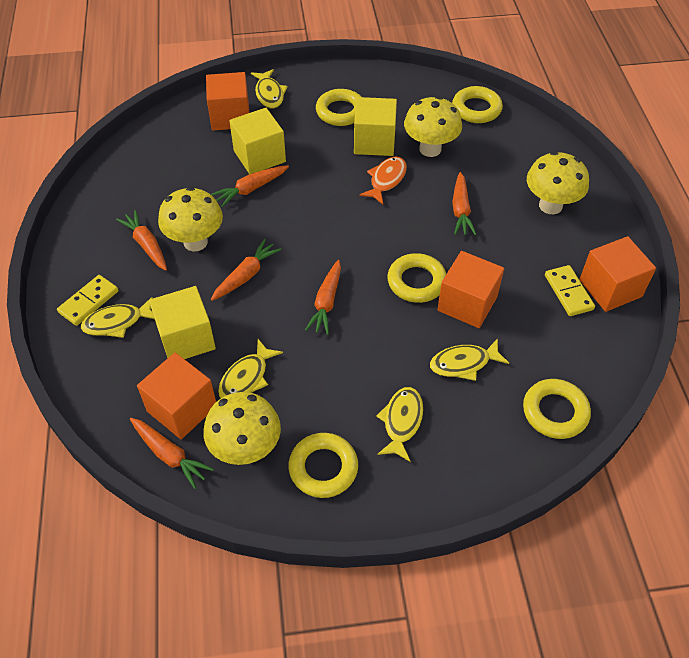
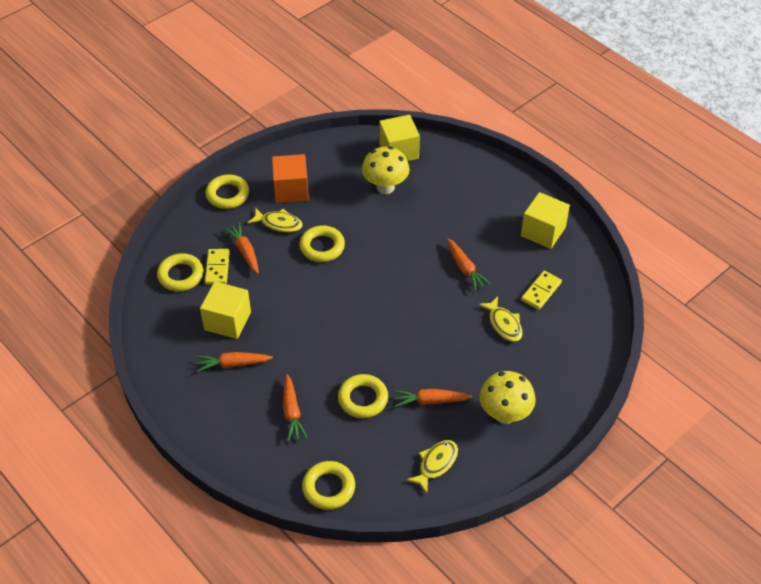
orange carrot: [116,210,167,271] [130,418,214,489] [211,165,289,207] [211,239,281,301] [305,260,341,335] [452,172,477,235] = 6 -> [196,352,273,372] [224,222,259,274] [283,374,308,441] [394,389,472,407] [447,239,491,291] = 5
orange cube: [137,353,216,439] [206,72,250,131] [437,251,504,328] [579,236,656,312] = 4 -> [272,154,309,203] = 1
orange fish: [359,157,407,204] = 1 -> none = 0
yellow fish: [81,297,155,338] [218,339,283,398] [251,69,288,108] [376,387,423,462] [430,338,509,381] = 5 -> [248,207,303,232] [406,440,458,493] [478,296,523,342] = 3
yellow mushroom: [158,187,223,251] [203,392,281,465] [404,96,462,157] [527,152,589,214] = 4 -> [362,146,410,194] [479,371,536,424] = 2

